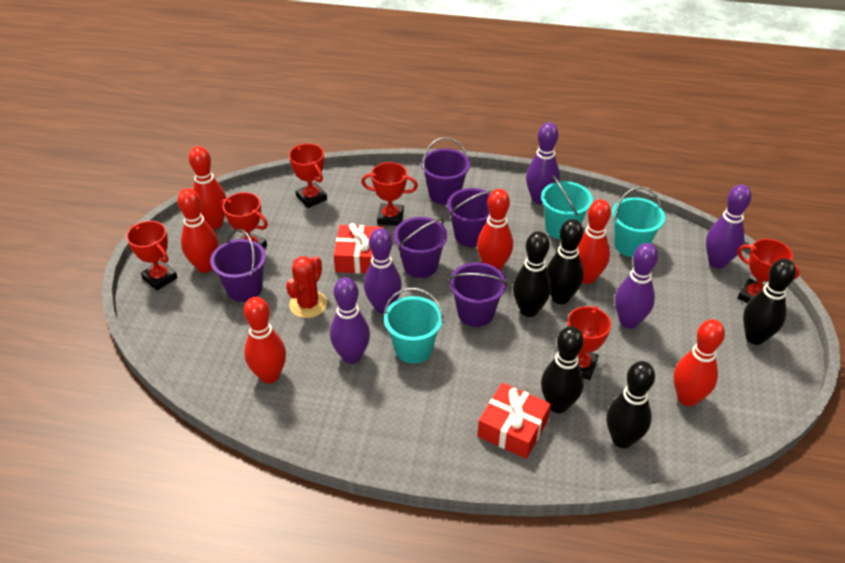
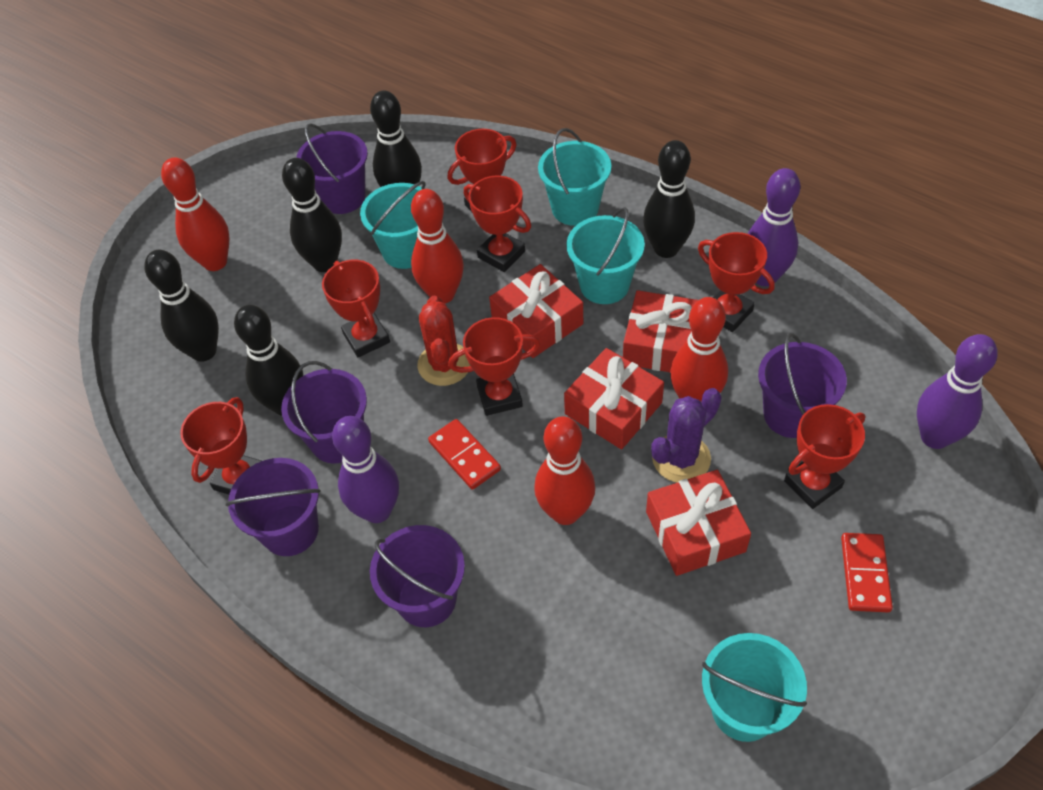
purple bowling pin: [330,277,370,364] [364,228,402,314] [526,122,560,204] [615,243,658,329] [706,184,752,269] = 5 -> [332,416,399,523] [748,168,801,286] [917,334,998,449] = 3
purple cactus: none = 0 -> [651,388,721,483] = 1
red bowling pin: [177,188,219,273] [189,146,227,229] [244,297,286,384] [477,189,513,271] [578,199,611,284] [674,319,725,406] = 6 -> [161,158,229,271] [411,189,464,303] [534,416,595,525] [670,297,728,401] = 4
red domino: none = 0 -> [428,419,501,490] [841,533,893,612] = 2
red gift: [334,223,384,274] [477,383,551,459] = 2 -> [489,264,583,358] [564,348,664,449] [623,290,698,372] [646,470,751,576] = 4
red trophy: [126,221,178,291] [220,192,268,248] [289,143,327,208] [361,162,418,226] [567,306,611,380] [737,239,800,303] = 6 -> [180,397,262,494] [322,260,390,357] [447,129,517,212] [448,317,540,416] [464,176,531,272] [698,232,775,332] [784,404,865,509] = 7
turquoise bucket: [383,288,444,364] [541,175,593,239] [612,187,665,257] = 3 -> [360,181,426,269] [538,128,611,226] [566,207,645,304] [702,633,807,742] = 4

